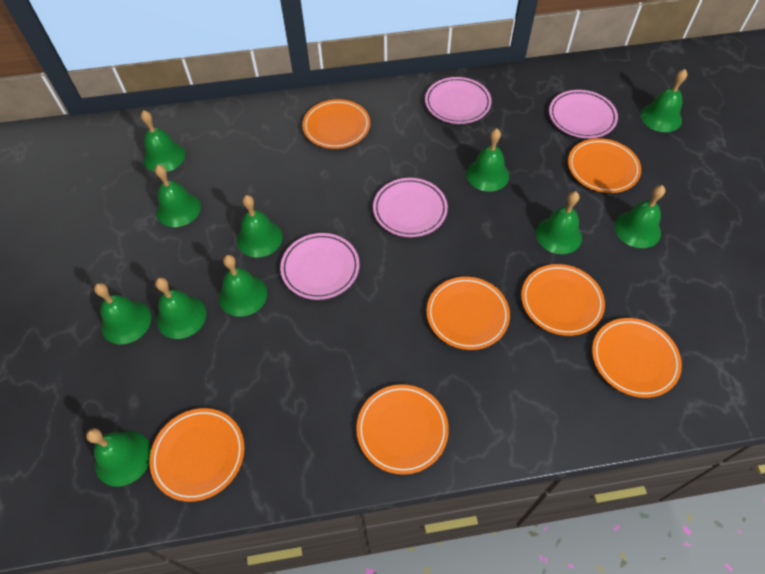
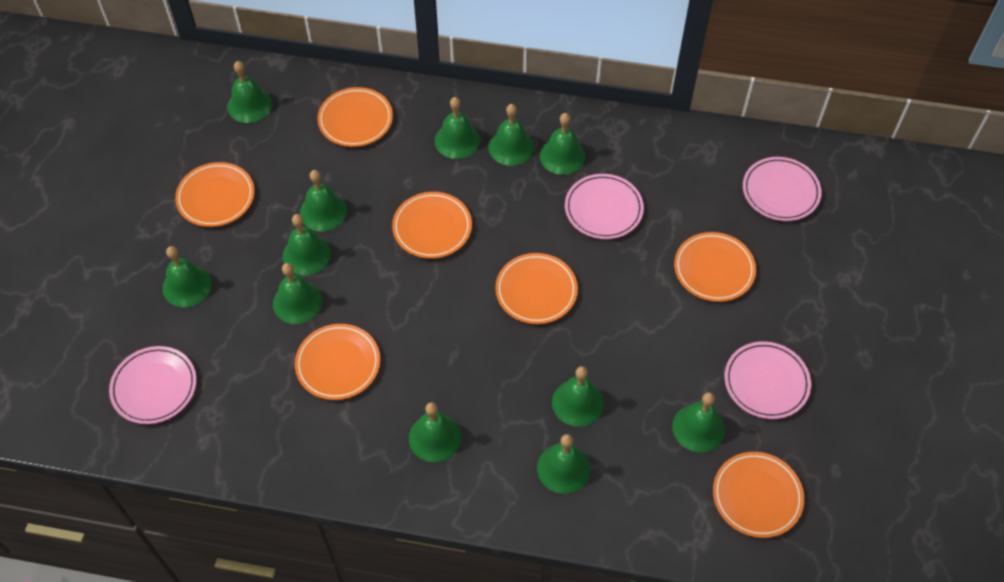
green bell: [86,428,151,487] [94,283,151,344] [141,110,185,172] [155,165,201,227] [155,277,206,339] [219,255,267,317] [237,195,283,257] [466,128,509,192] [536,191,582,254] [614,185,665,248] [641,69,687,132] = 11 -> [162,246,212,307] [228,61,272,123] [273,263,322,324] [283,214,331,275] [300,170,347,231] [409,402,461,462] [435,97,480,159] [488,104,534,166] [537,434,590,494] [540,113,585,175] [552,366,604,427] [672,392,725,452] = 12

